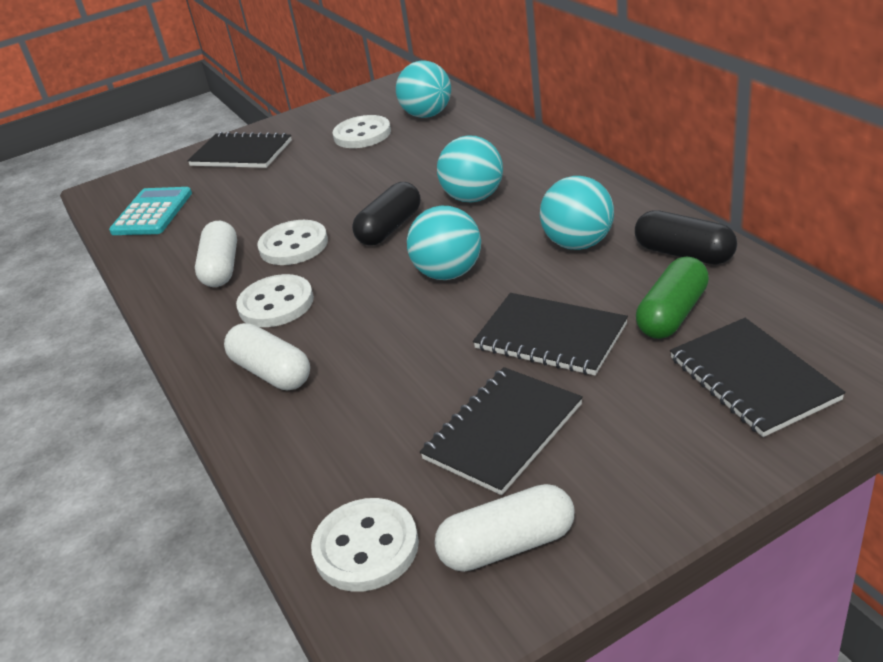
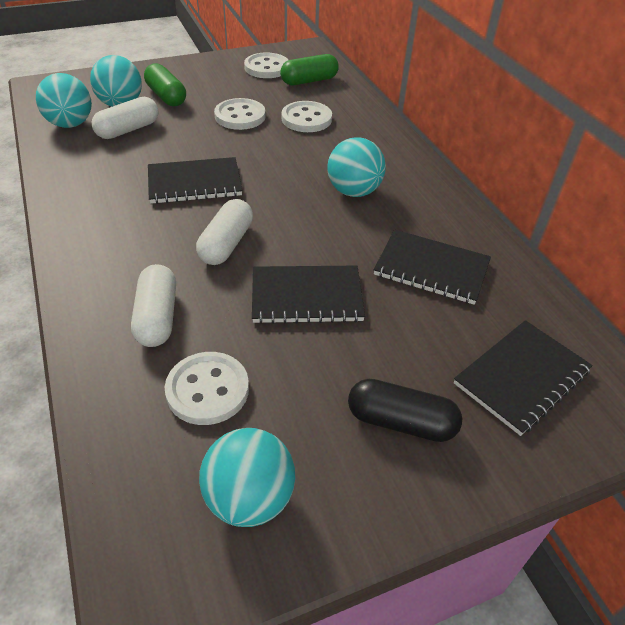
black capsule: [352,182,421,246] [635,210,737,265] = 2 -> [348,379,462,442] = 1
green capsule: [636,257,709,339] = 1 -> [144,63,186,106] [280,54,339,85] = 2
turquoise calculator: [109,187,192,235] = 1 -> none = 0

